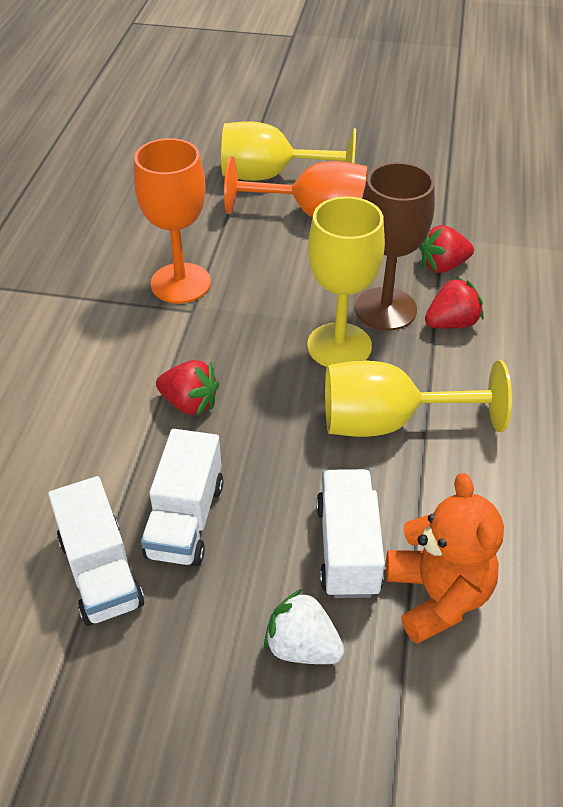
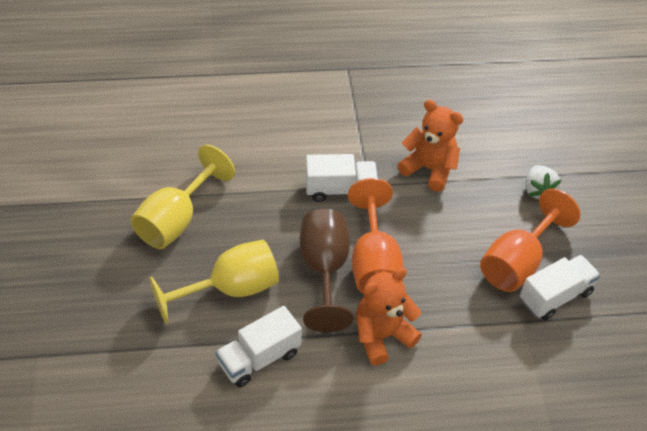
orange teddy bear: [386,473,504,644] = 1 -> [356,267,422,365] [397,100,463,192] = 2
red strawberry: [156,360,219,416] [419,225,474,273] [425,277,484,329] = 3 -> none = 0
yellow goblet: [221,121,356,181] [307,197,385,367] [325,360,512,437] = 3 -> [130,144,235,249] [150,240,279,324] = 2

